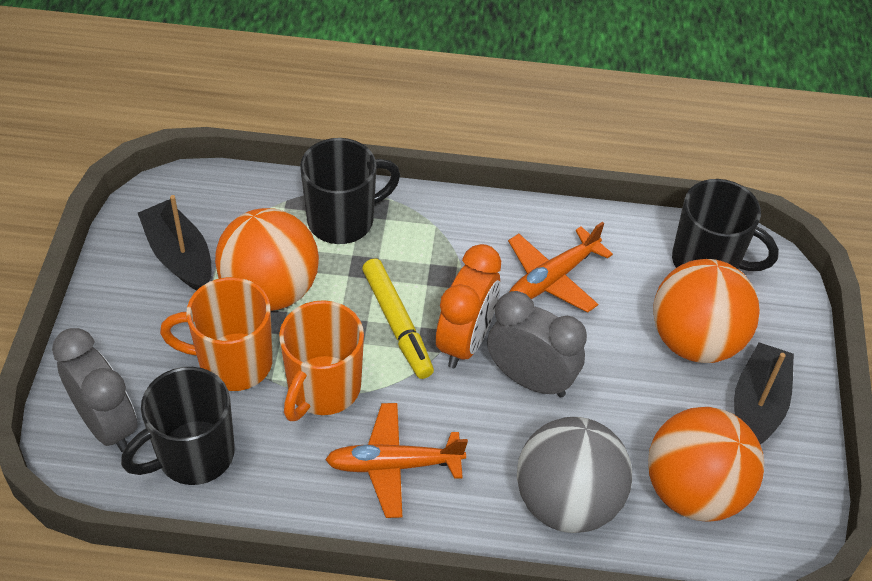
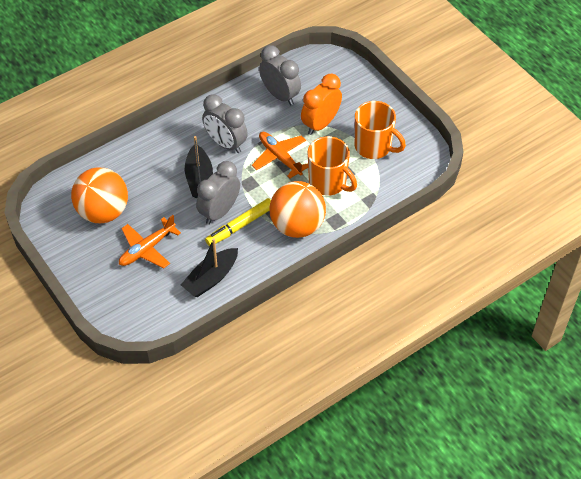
black mug: [121,367,235,485] [300,138,400,244] [672,179,779,271] = 3 -> none = 0
grey ball: [517,417,632,533] = 1 -> none = 0
grey clock: [52,328,137,452] [487,291,587,397] = 2 -> [196,161,240,225] [202,94,248,153] [259,45,301,105] = 3
orange ball: [215,208,319,311] [648,407,764,522] [653,259,760,363] = 3 -> [71,167,128,223] [269,181,326,238] = 2

